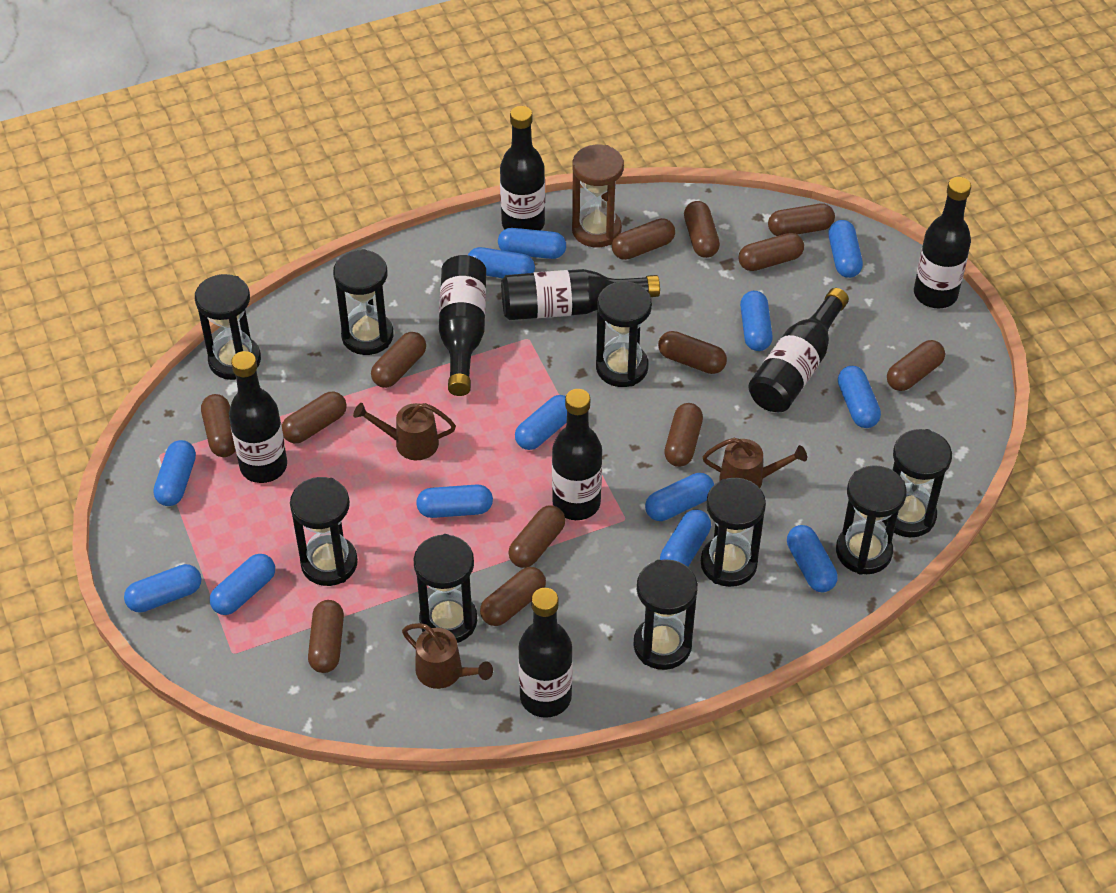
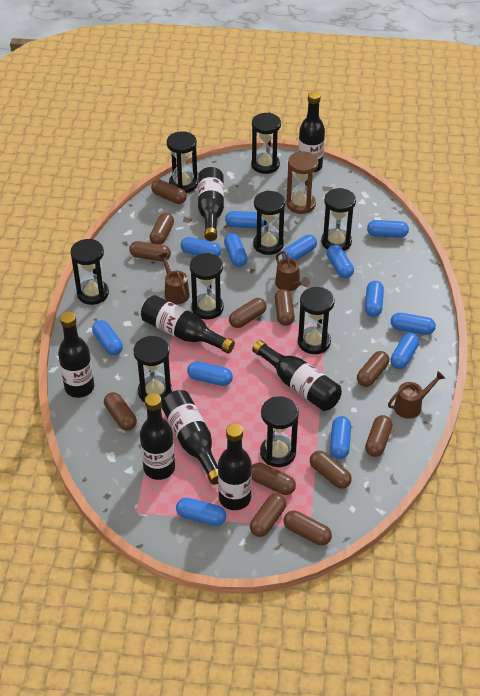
brown capsule: [201,394,236,457] [282,391,347,443] [308,600,344,673] [371,332,426,388] [480,567,546,626] [508,505,565,568] [612,218,675,260] [658,331,727,374] [664,403,703,467] [684,201,720,258] [739,233,804,271] [768,204,835,236] [887,340,945,391] = 13 -> [104,392,137,431] [129,241,171,261] [150,213,174,245] [151,179,187,204] [229,298,267,328] [250,494,286,537] [252,463,296,495] [275,289,295,326] [283,510,332,546] [310,451,352,489] [357,351,389,387] [365,415,392,457] = 12

